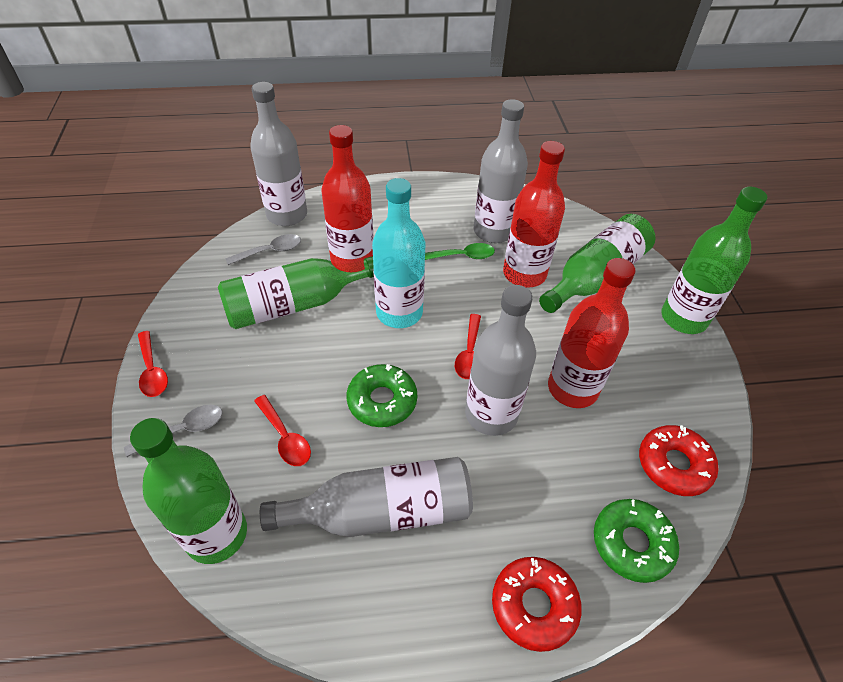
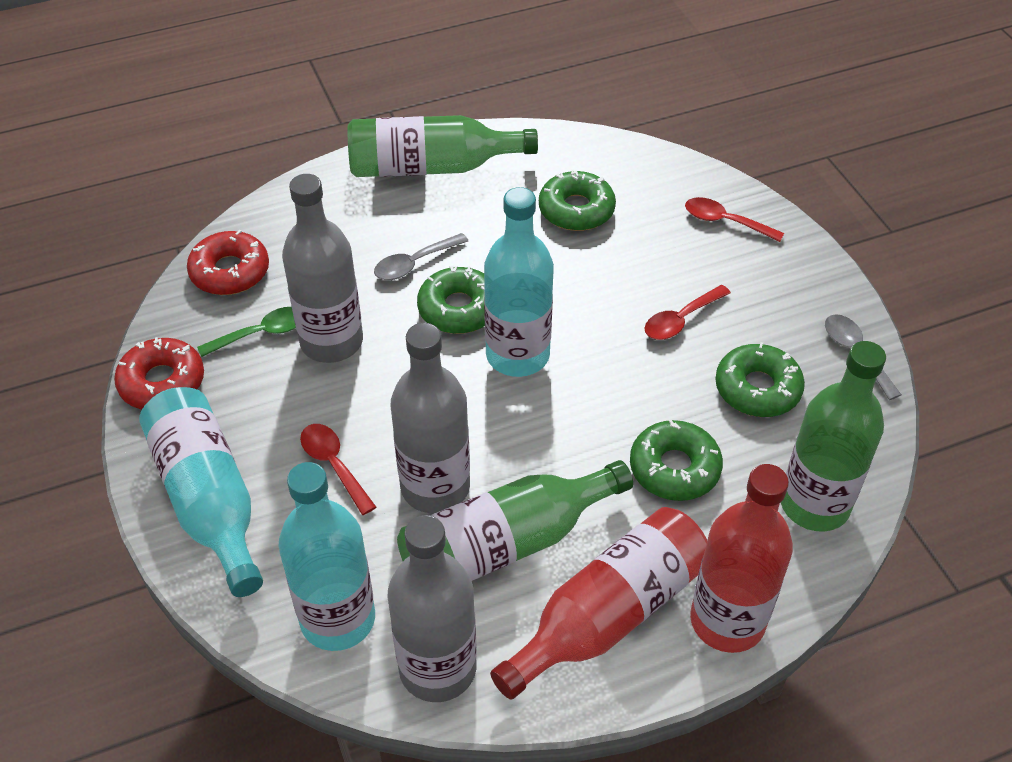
green bottle: [130,418,247,564] [218,256,374,329] [539,214,656,313] [661,187,767,334] = 4 -> [348,115,538,177] [397,460,633,581] [781,341,886,532] = 3
green donut: [347,364,417,427] [594,499,679,583] = 2 -> [417,266,485,334] [539,170,616,231] [630,420,723,501] [715,342,805,417] = 4
grey bottle: [250,82,307,226] [260,457,473,537] [465,285,536,436] [474,99,528,243] = 4 -> [282,174,363,363] [387,515,476,702] [391,323,470,513] = 3
red bottle: [321,125,374,264] [503,141,565,288] [548,258,636,408] = 3 -> [490,507,707,700] [690,464,793,653] = 2
turquoise bottle: [372,178,426,328] = 1 -> [139,387,263,597] [279,462,375,651] [484,187,554,377] = 3

